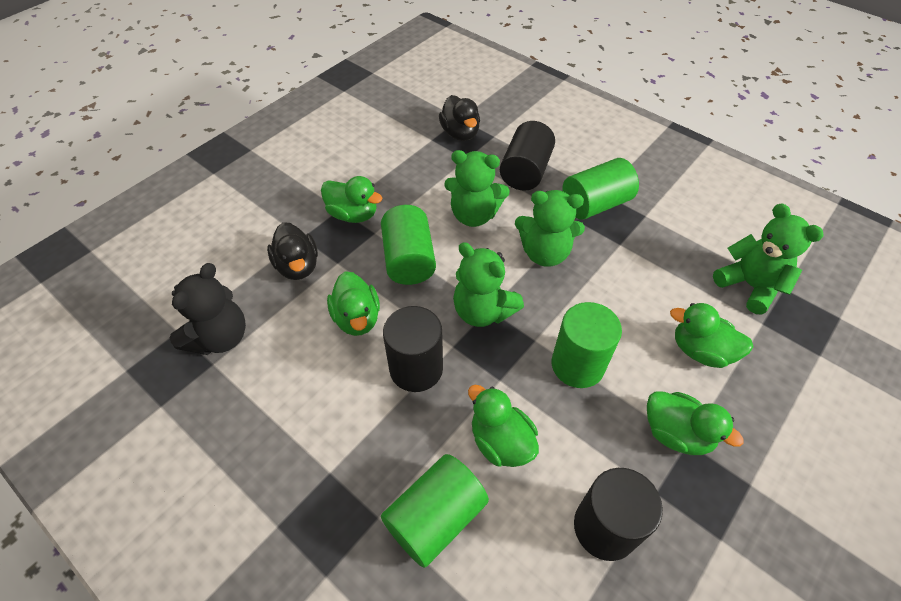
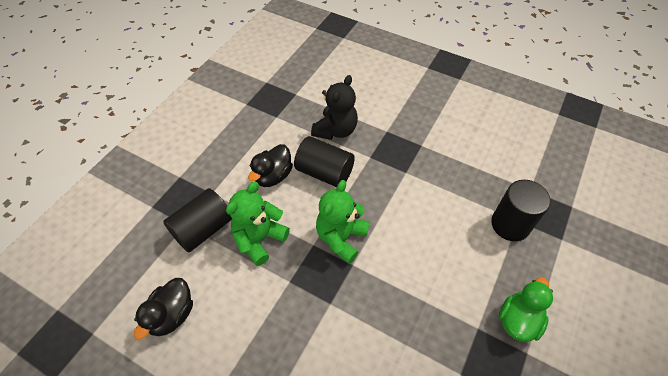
green cylinder: [381,205,436,285] [381,454,489,568] [551,302,622,388] [562,158,639,220] = 4 -> none = 0
green duck: [321,176,382,223] [327,271,380,336] [468,385,539,467] [647,391,744,455] [670,303,753,368] = 5 -> [499,277,553,342] = 1
green teddy bear: [444,150,510,227] [453,242,524,327] [515,190,585,267] [713,203,824,315] = 4 -> [226,182,290,266] [316,180,369,264] = 2

